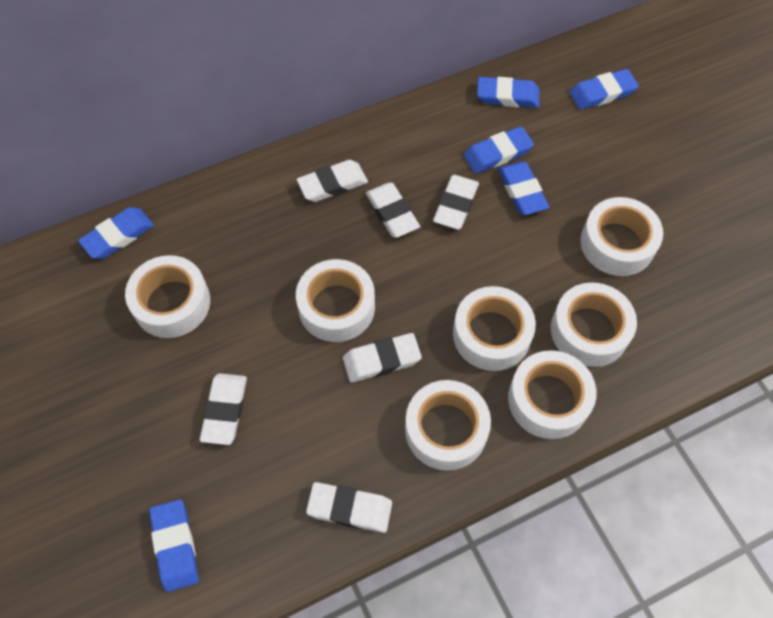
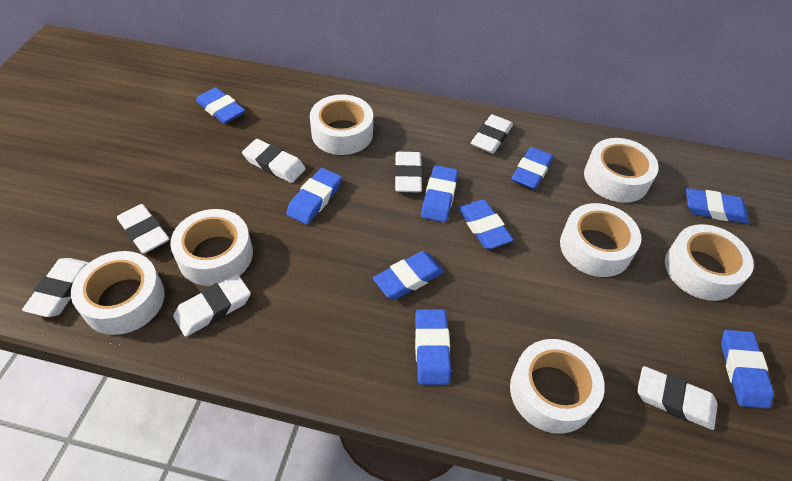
blue eraser: [78,207,154,259] [149,499,199,592] [464,127,534,173] [477,77,540,108] [498,162,549,215] [570,69,639,110] = 6 -> [196,87,245,124] [286,168,342,225] [373,251,444,300] [415,309,451,385] [421,165,458,222] [458,200,513,249] [511,147,553,190] [686,188,749,224] [721,330,774,409] = 9
white eraser: [200,373,247,445] [297,160,368,202] [306,482,392,533] [343,333,422,383] [366,183,420,238] [433,175,479,230] = 6 -> [22,258,90,317] [117,204,169,254] [173,274,251,337] [242,139,306,183] [395,152,423,193] [471,114,513,154] [637,366,718,430] = 7

